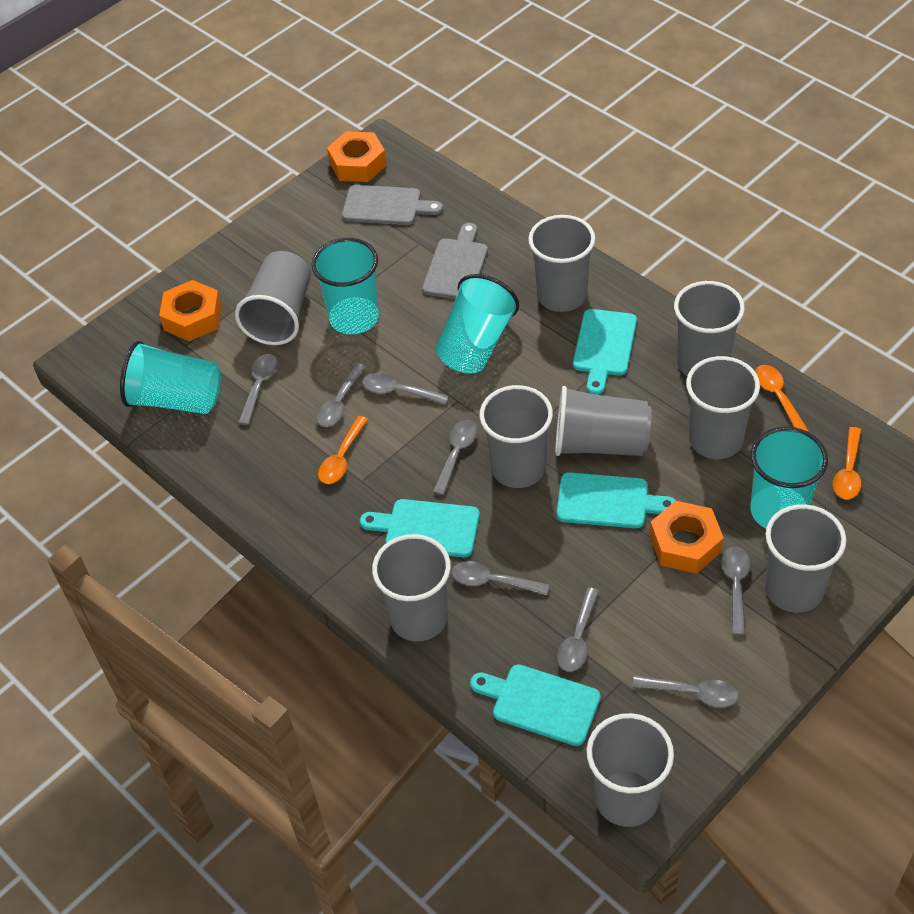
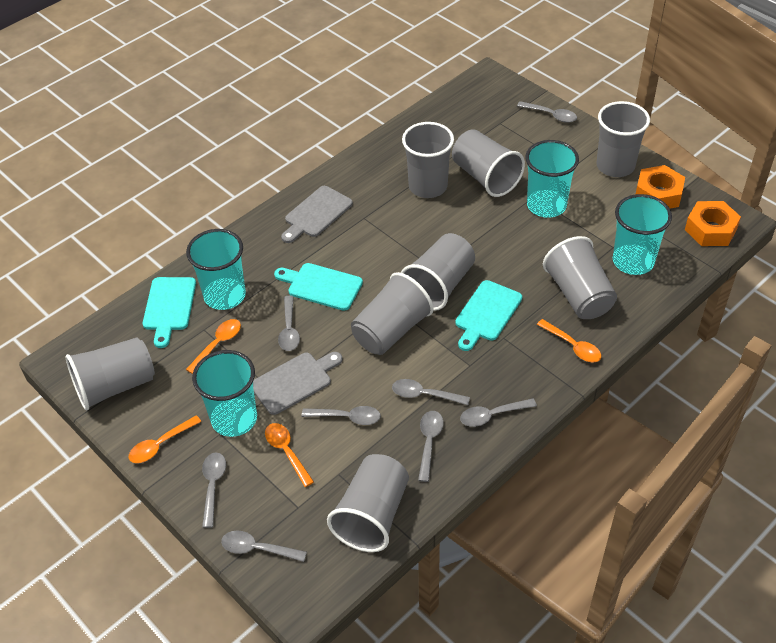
grey cup: [235,251,311,345] [372,534,451,641] [479,385,553,488] [528,215,595,312] [555,386,651,456] [586,713,674,827] [674,281,745,376] [686,356,760,459] [765,504,846,613] = 9 -> [66,338,155,411] [327,454,409,552] [351,272,434,355] [401,233,475,311] [402,122,454,198] [452,129,525,197] [543,236,617,319] [596,101,650,177] = 8
orange nut: [159,280,222,341] [327,131,387,182] [650,501,724,574] = 3 -> [636,165,685,209] [685,201,741,246] = 2
orange spoon: [318,416,368,484] [755,365,809,432] [833,427,861,499] = 3 -> [129,415,202,463] [186,319,241,374] [265,423,314,487] [537,319,601,362] = 4
turquoise cutting board: [360,499,480,557] [470,664,601,746] [557,472,676,528] [573,309,637,395] = 4 -> [143,277,196,348] [274,263,363,311] [455,280,522,351] = 3

